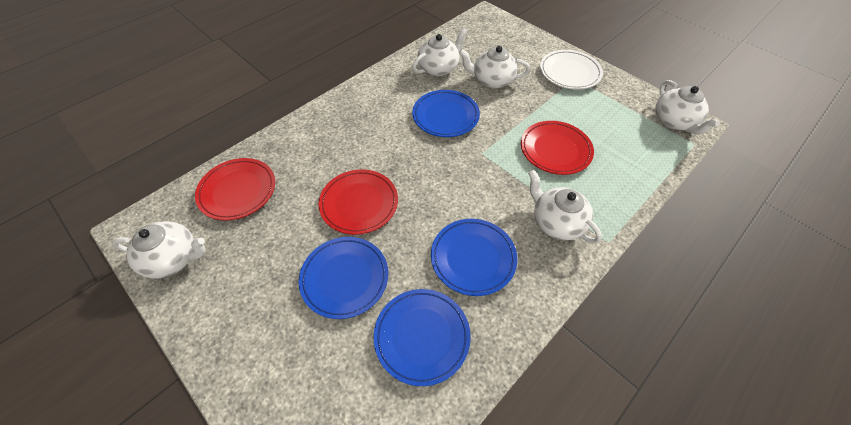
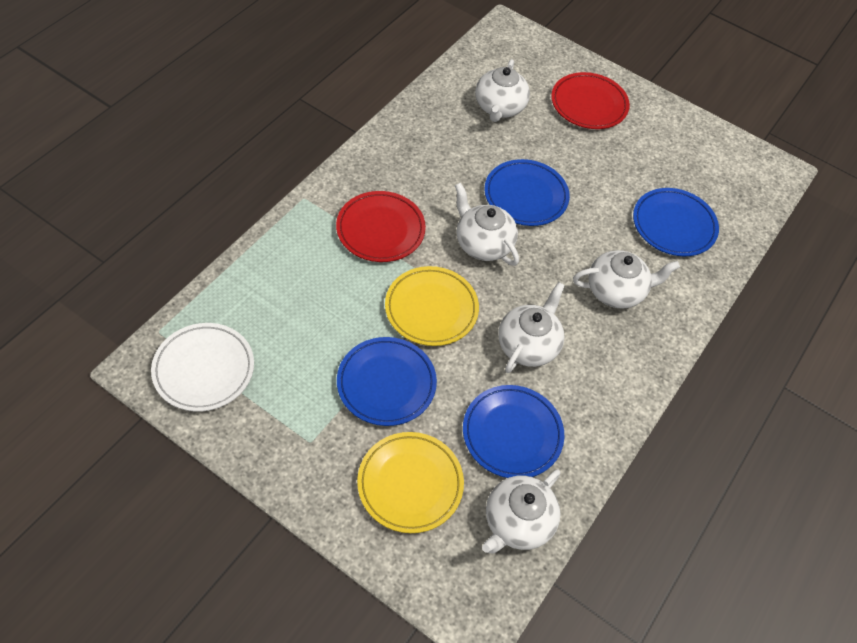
red plate: [195,158,275,221] [319,169,398,235] [521,121,594,175] = 3 -> [336,191,426,262] [551,72,630,129] = 2
yellow plate: none = 0 -> [357,432,464,533] [385,266,479,346] = 2

